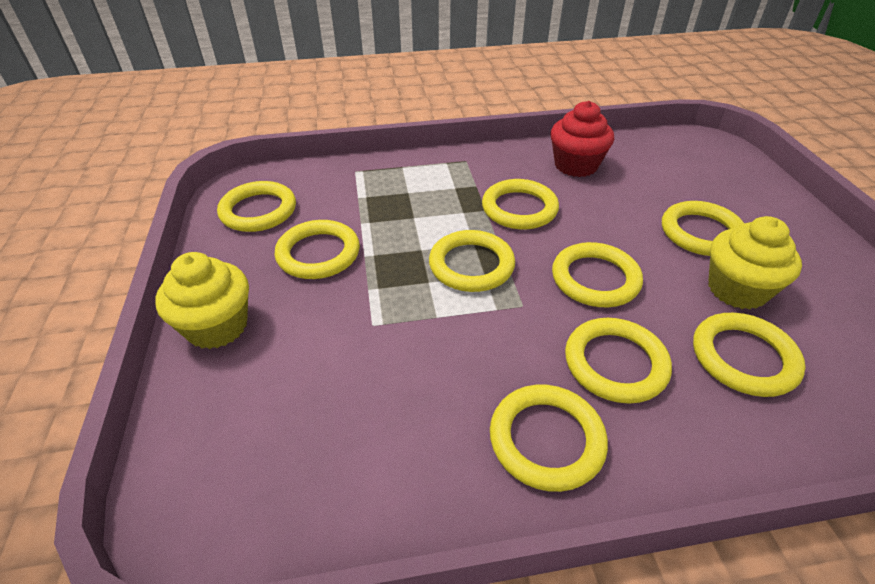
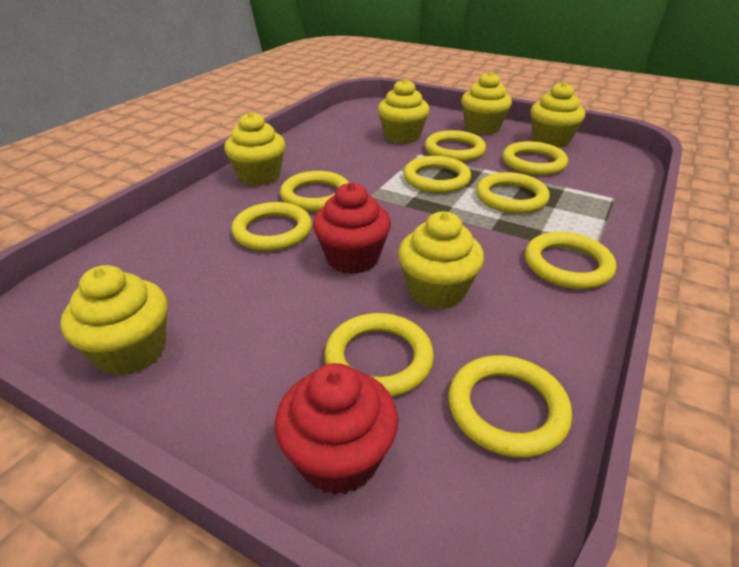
red cupcake: [551,101,614,177] = 1 -> [275,363,398,495] [313,183,391,274] = 2
yellow cupcake: [155,252,249,349] [708,216,802,309] = 2 -> [60,265,168,376] [224,112,286,186] [378,79,430,144] [398,211,484,309] [461,72,512,135] [530,82,585,148] = 6

